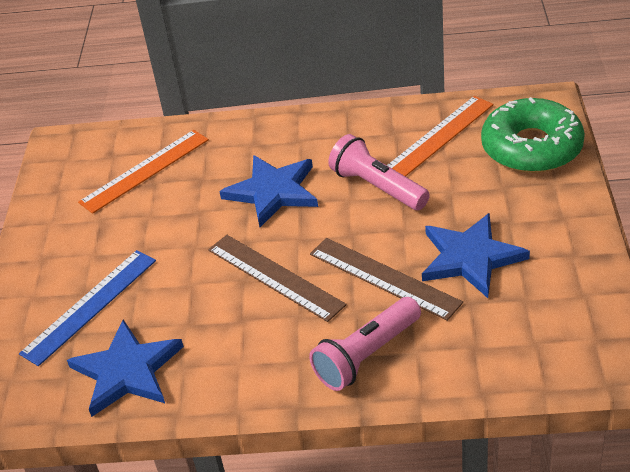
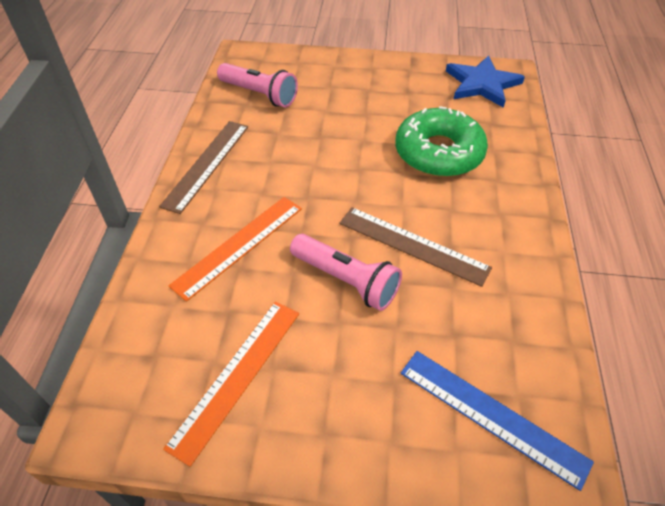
blue star: [67,320,184,417] [219,155,318,227] [422,213,530,298] = 3 -> [446,55,525,108] = 1

